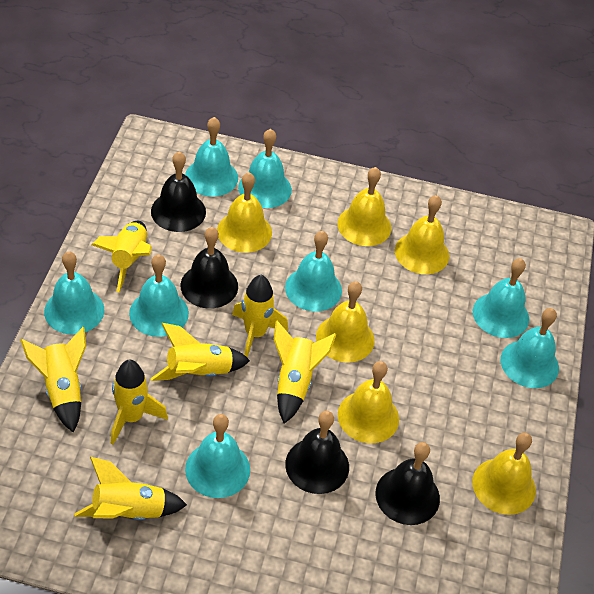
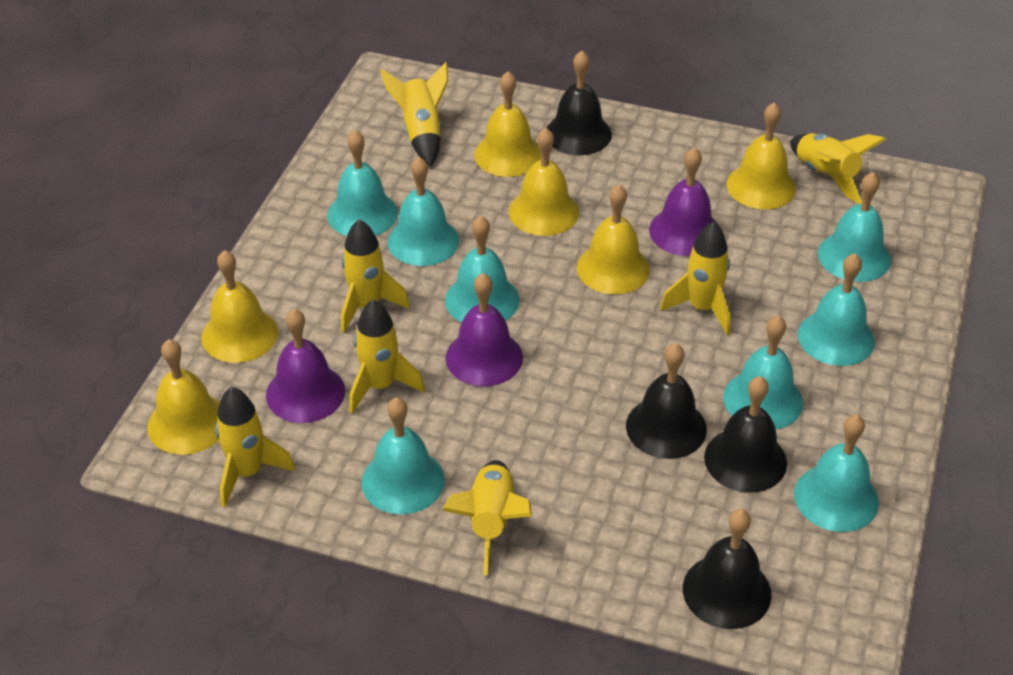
purple bell: none = 0 -> [266,309,345,423] [446,273,523,386] [649,147,719,256] = 3

